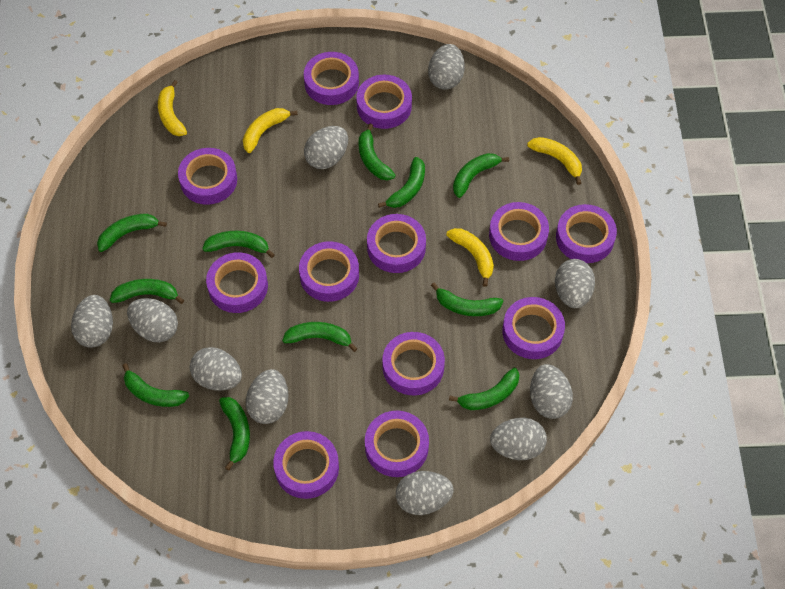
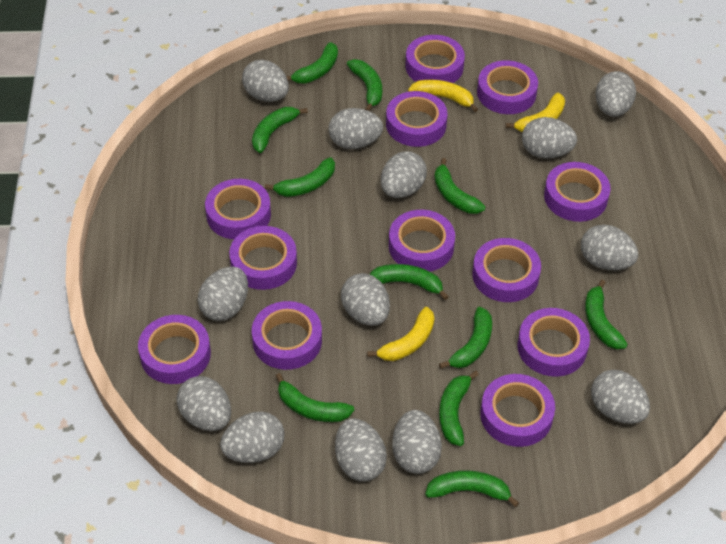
grey egg: [71,295,113,348] [127,298,178,342] [190,347,242,391] [246,369,288,424] [304,126,348,169] [396,471,454,515] [428,44,465,90] [490,418,547,460] [530,364,573,419] [555,259,595,308] = 10 -> [177,376,231,431] [198,267,248,321] [220,411,284,463] [242,60,289,102] [329,108,383,149] [335,419,387,481] [341,273,390,326] [381,151,427,198] [392,410,442,474] [522,117,577,158] [581,225,638,270] [591,370,650,424] [595,71,636,117] = 13
yellow banana: [158,80,187,136] [243,108,298,153] [446,228,494,287] [527,137,582,185] = 4 -> [367,307,435,361] [408,80,478,112] [506,92,565,132] = 3

